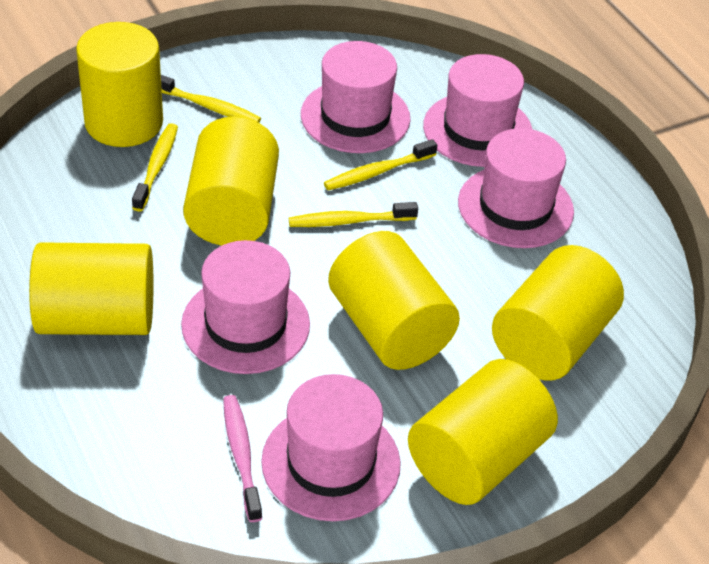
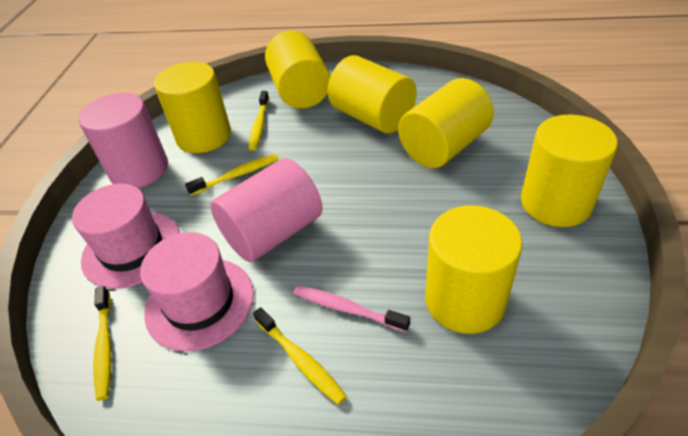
pink cylinder: none = 0 -> [79,93,168,188] [210,158,322,262] = 2
pink hat: [181,240,310,374] [261,374,401,521] [301,41,410,153] [423,54,533,167] [458,128,574,248] = 5 -> [72,184,180,289] [140,232,254,351] = 2

